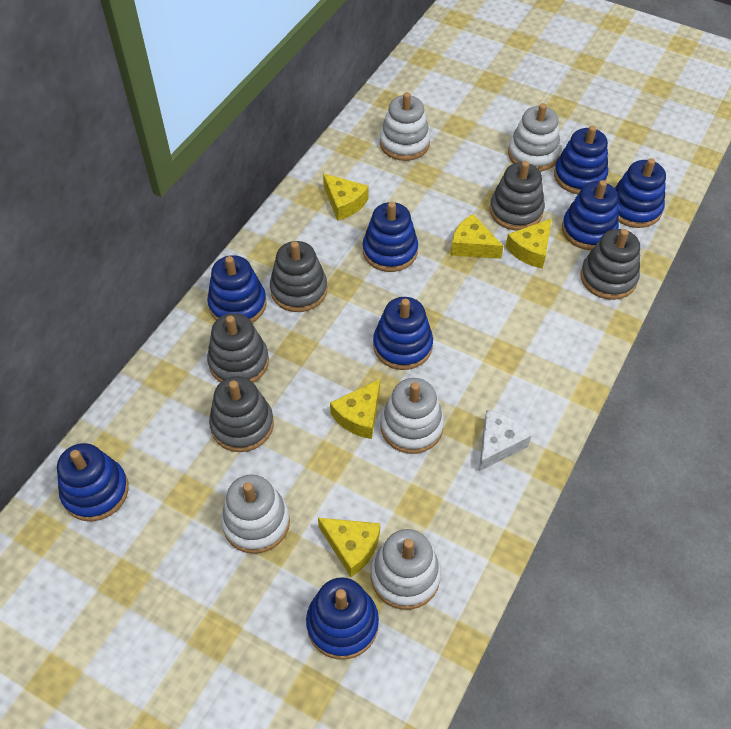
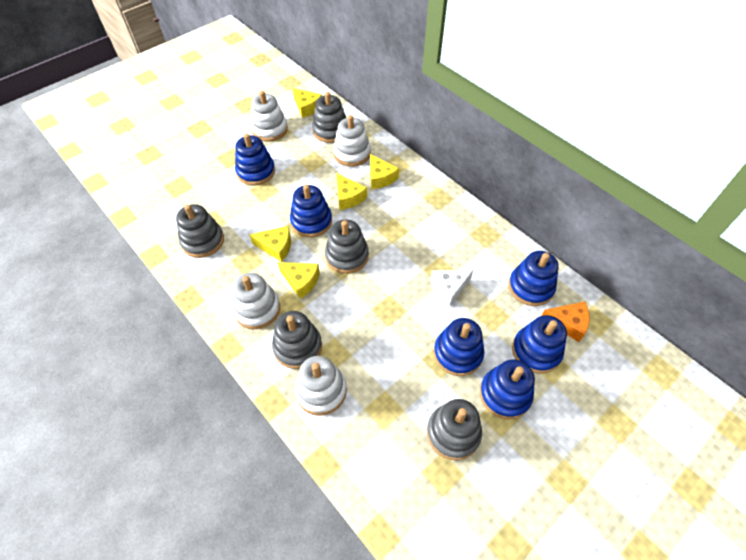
blue stacking toy: [57,443,129,521] [207,255,267,323] [306,577,379,660] [363,202,418,272] [373,297,433,370] [554,126,608,194] [562,180,619,250] [615,158,666,228] = 8 -> [235,134,275,186] [290,185,332,238] [434,318,484,376] [480,360,535,420] [508,251,559,306] [512,315,567,374] = 6
orange cheese: none = 0 -> [541,302,589,342] = 1
white stacking toy: [221,474,290,554] [371,529,441,610] [380,92,431,161] [380,378,444,454] [508,103,561,172] = 5 -> [232,273,280,329] [250,91,288,142] [294,356,347,416] [333,115,371,167] = 4

